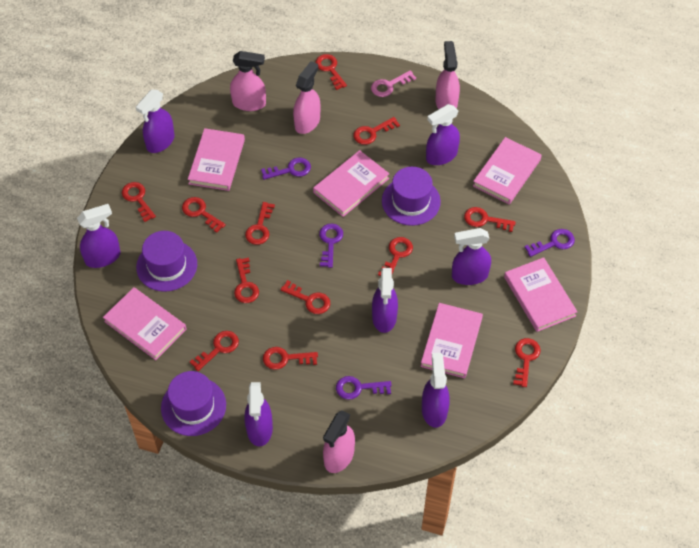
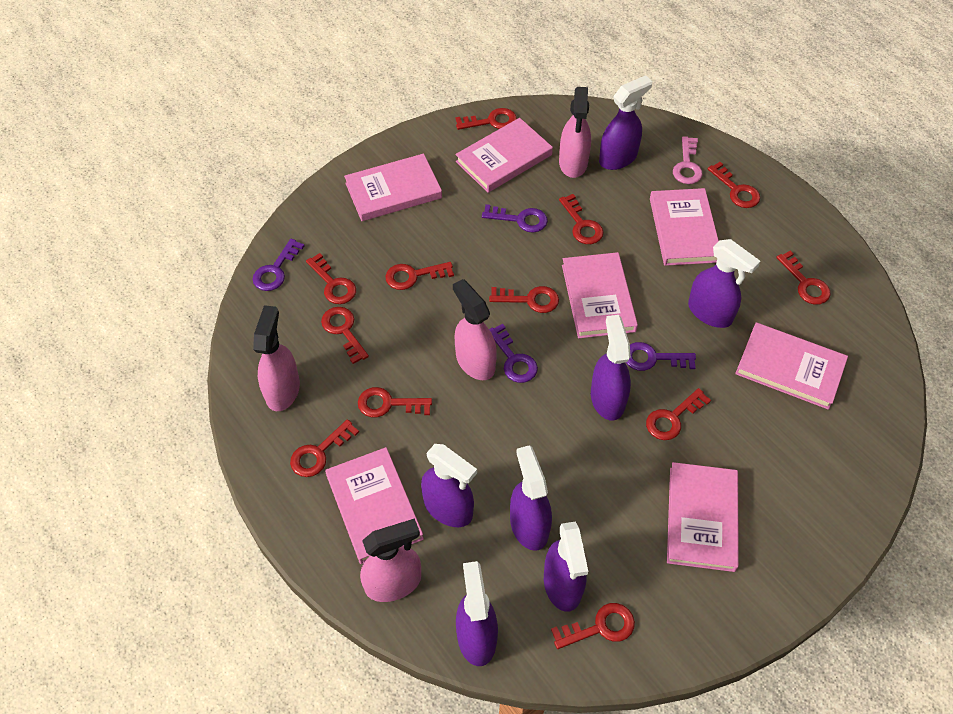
pink book: [103,287,186,360] [188,128,245,191] [313,150,389,217] [421,303,483,378] [473,137,542,204] [504,257,577,332] = 6 -> [325,447,424,564] [344,153,442,221] [455,118,553,193] [562,252,638,338] [650,188,719,266] [667,462,739,572] [735,322,848,410] = 7
purple hat: [136,231,197,292] [161,371,226,436] [382,167,441,226] = 3 -> none = 0

